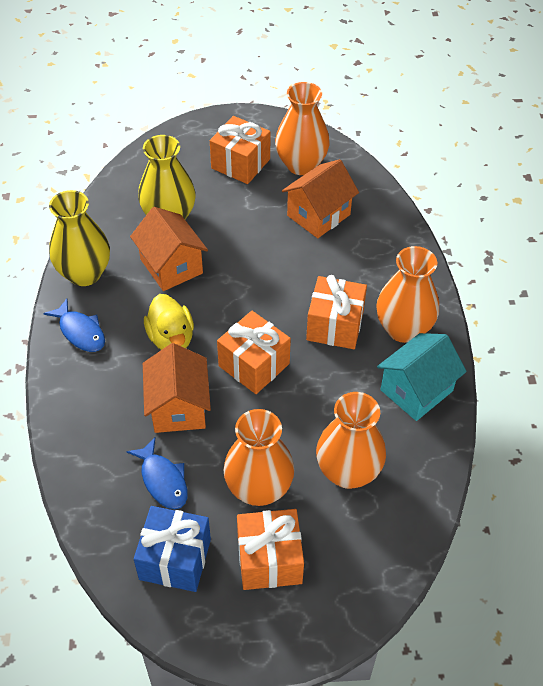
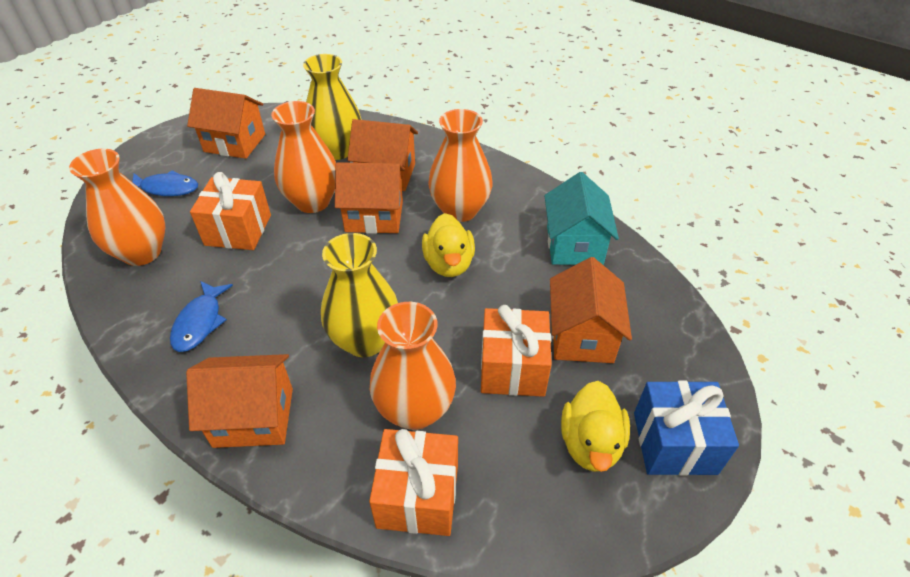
orange gift: [210,116,270,184] [217,311,291,394] [237,509,304,590] [306,275,367,349] = 4 -> [190,172,271,250] [369,429,458,536] [481,305,552,397] = 3
orange house: [130,207,208,291] [143,343,211,433] [282,159,359,238] = 3 -> [186,354,293,448] [187,88,265,159] [335,162,405,234] [347,119,418,191] [550,257,632,363] = 5
yellow duck: [144,294,194,350] = 1 -> [422,213,475,277] [561,381,630,472] = 2

